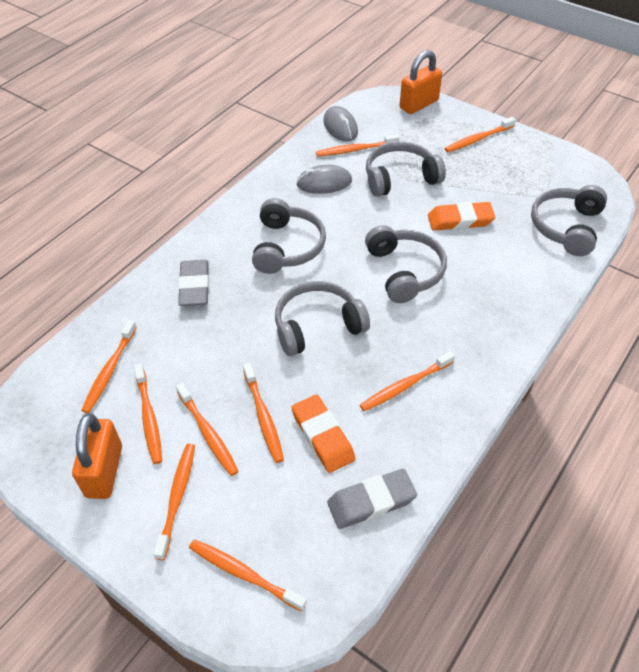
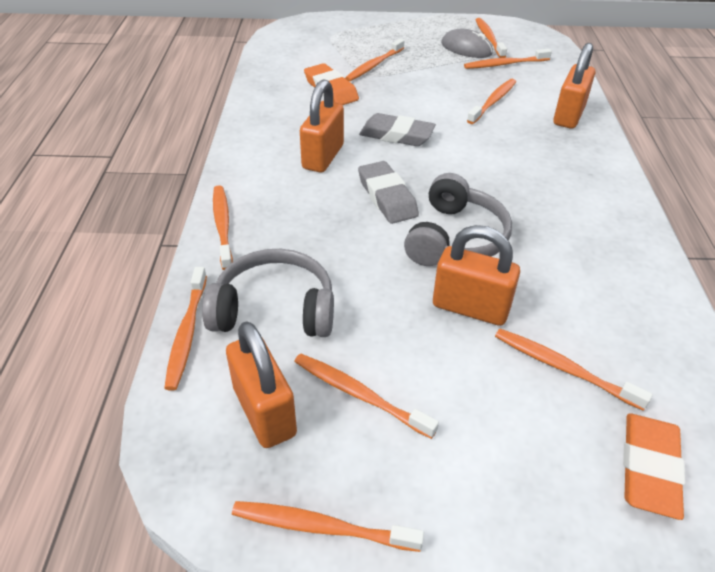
grey headphones: [252,198,326,274] [275,281,370,356] [365,225,447,303] [366,141,446,197] [531,185,607,256] = 5 -> [202,249,334,337] [404,173,512,266] = 2
grey mouse: [296,165,352,194] [323,106,358,142] = 2 -> [441,29,493,58] = 1
orange padlock: [72,414,122,499] [400,50,442,114] = 2 -> [226,321,297,448] [300,79,344,173] [433,225,520,326] [553,43,595,129] = 4

